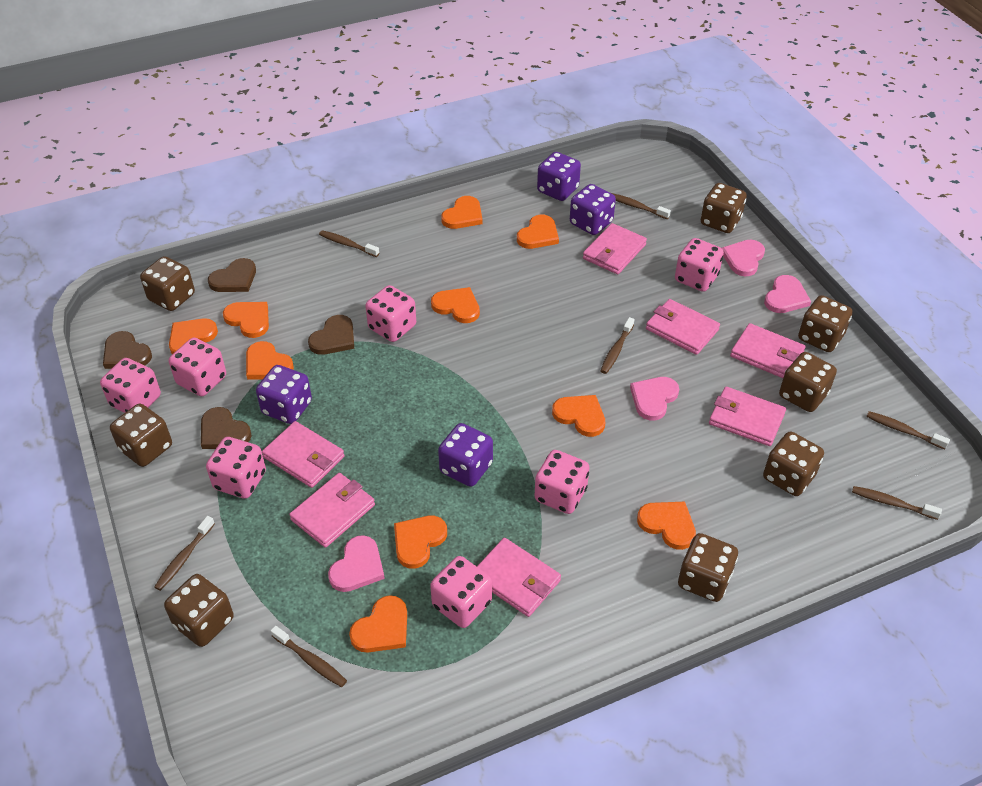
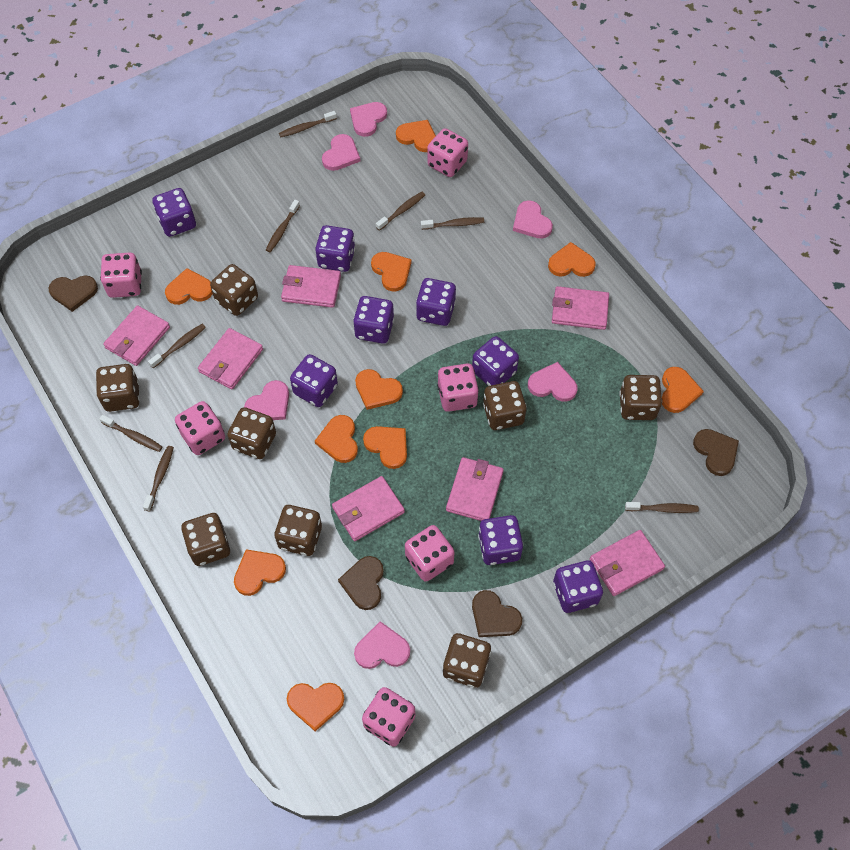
brown toothbrush: [154,516,215,591] [271,626,347,687] [319,230,379,257] [600,317,635,374] [611,193,671,219] [852,486,942,520] [866,411,950,449] = 7 -> [99,415,163,452] [143,446,174,512] [148,324,206,368] [266,200,300,252] [279,111,337,137] [376,192,425,231] [421,217,484,230] [625,502,699,513] = 8
pink dice: [100,358,161,413] [169,338,226,396] [206,437,266,499] [365,285,416,342] [430,556,492,628] [534,450,590,514] [675,238,724,292] = 7 -> [100,252,142,298] [175,401,225,455] [362,687,415,747] [405,525,455,582] [427,128,468,177] [437,363,479,412] = 6
pink heart: [328,535,385,592] [630,377,679,420] [722,240,765,276] [764,275,811,313] = 4 -> [244,380,289,420] [322,134,360,171] [350,102,387,137] [354,621,410,669] [513,200,553,239] [528,362,578,402] = 6
purple dice: [256,365,312,424] [438,423,493,487] [537,152,581,201] [570,184,616,235] = 4 -> [152,188,196,237] [290,354,338,407] [315,225,355,272] [353,296,394,344] [416,278,456,326] [472,336,519,386] [478,515,523,565] [553,560,603,613] = 8

